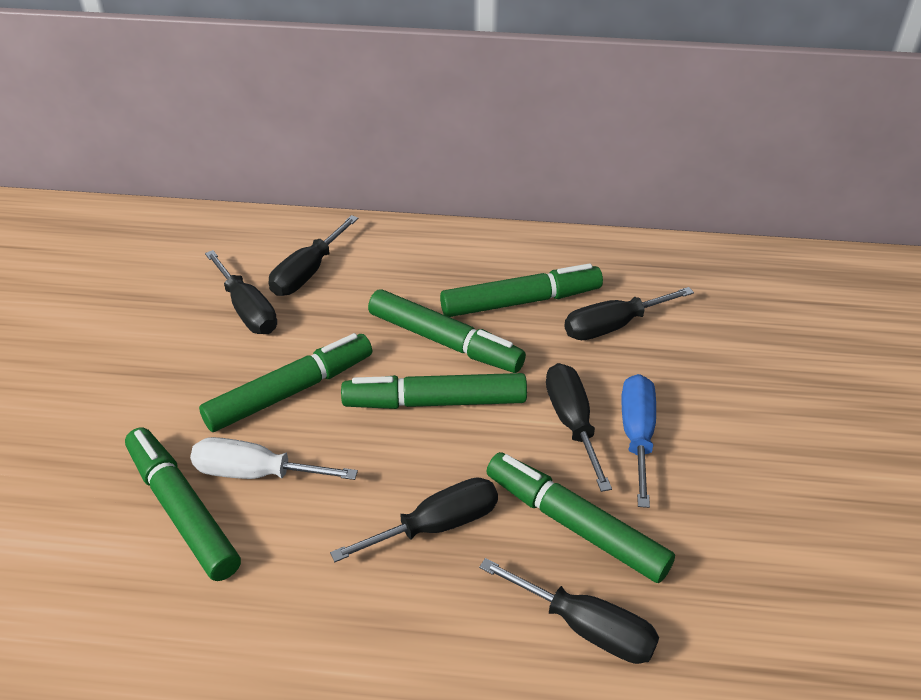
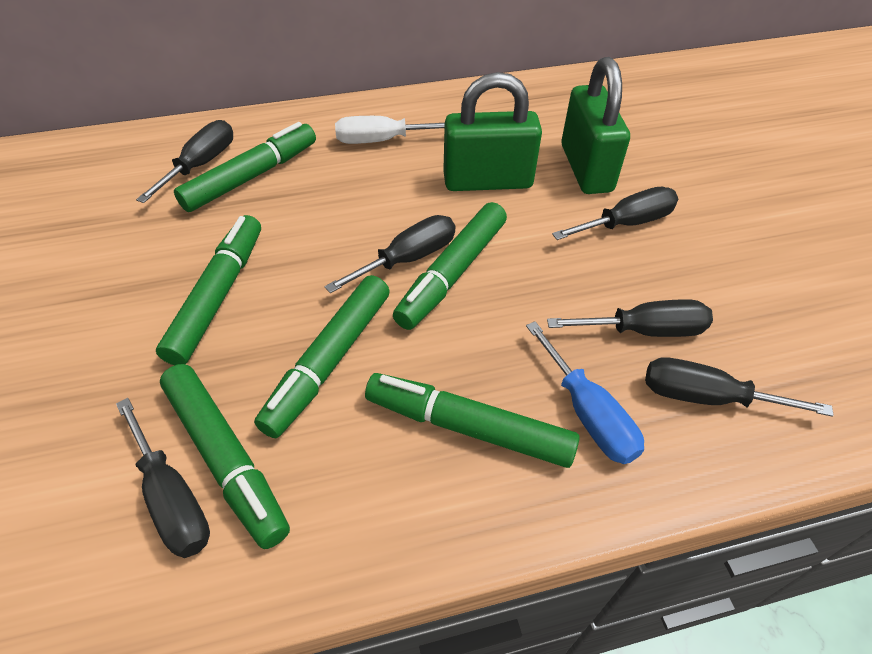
green padlock: none = 0 -> [443,72,542,191] [561,57,630,194] = 2

